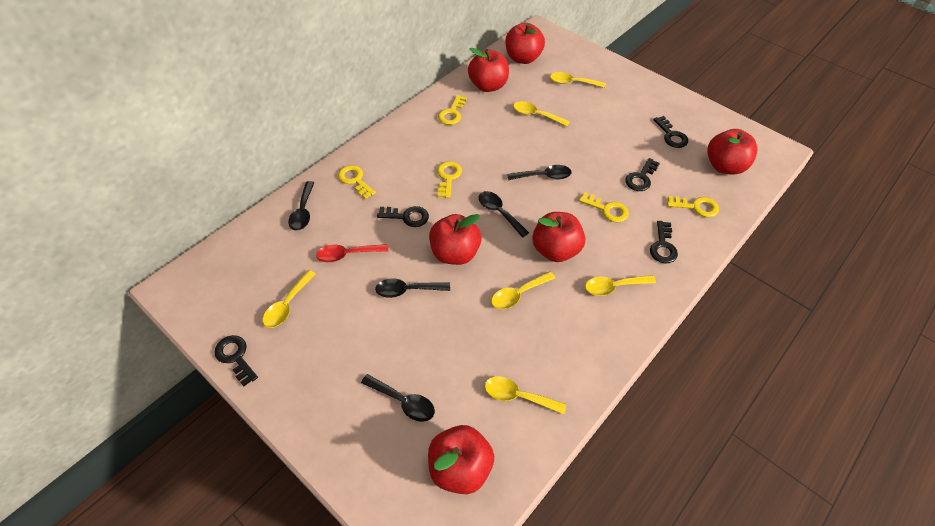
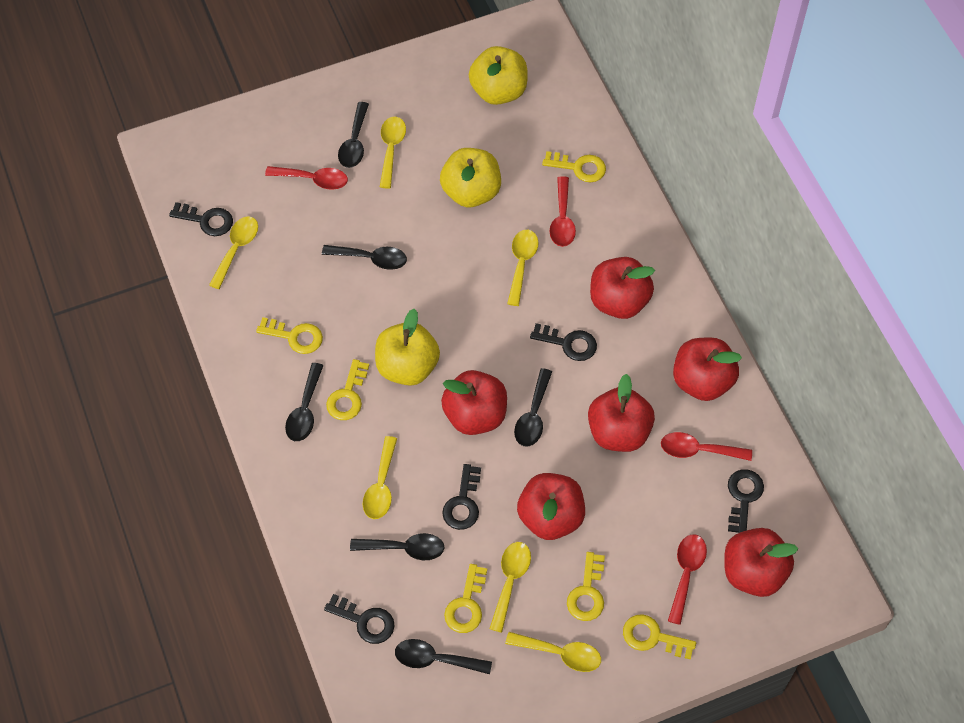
black spoon: [288,181,315,231] [361,374,435,422] [375,278,450,298] [478,191,529,237] [507,165,572,180] = 5 -> [285,363,324,441] [322,245,407,270] [338,102,369,168] [350,533,444,560] [395,639,492,674] [514,368,552,446] = 6
red spoon: [316,244,389,262] = 1 -> [265,166,348,190] [550,176,576,247] [661,432,752,461] [668,534,707,625] = 4
yellow apple: none = 0 -> [375,309,440,386] [440,148,501,207] [469,46,528,105] = 3
yellow key: [338,165,376,199] [437,161,462,198] [438,95,467,125] [579,192,629,222] [667,196,719,217] = 5 -> [256,317,323,354] [326,359,369,420] [444,564,487,633] [542,151,606,182] [567,552,605,621] [623,614,696,660] = 6

